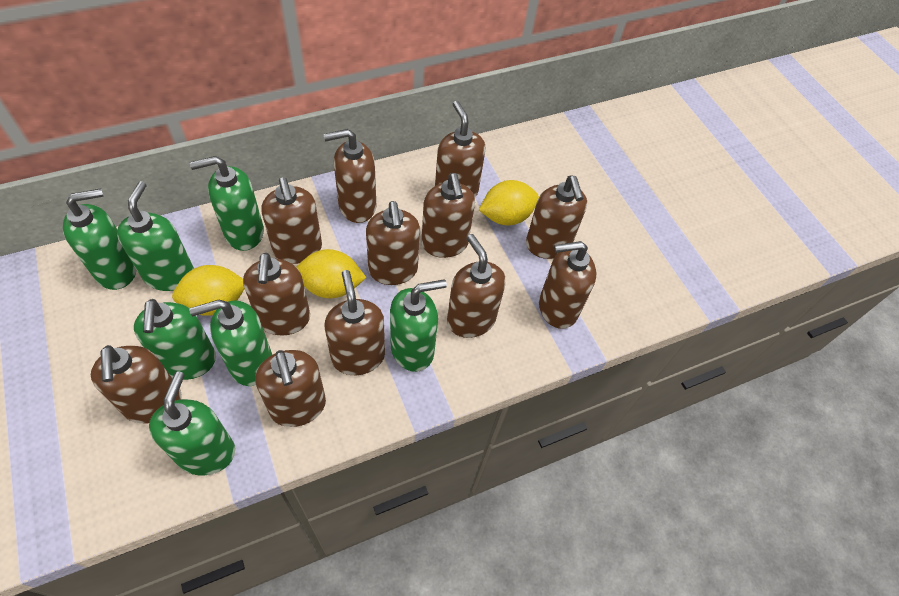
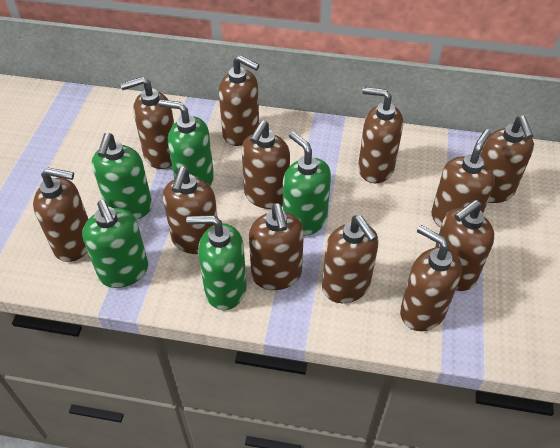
green soap dispenser: [63,189,136,290] [117,181,194,291] [134,299,216,380] [149,371,235,475] [189,300,272,386] [190,156,264,251] [390,279,447,372] = 7 -> [82,200,148,288] [92,133,152,219] [159,100,214,186] [186,215,247,310] [283,131,331,236] = 5
yellow lemon: [172,265,245,316] [297,249,366,298] [479,180,539,225] = 3 -> none = 0

